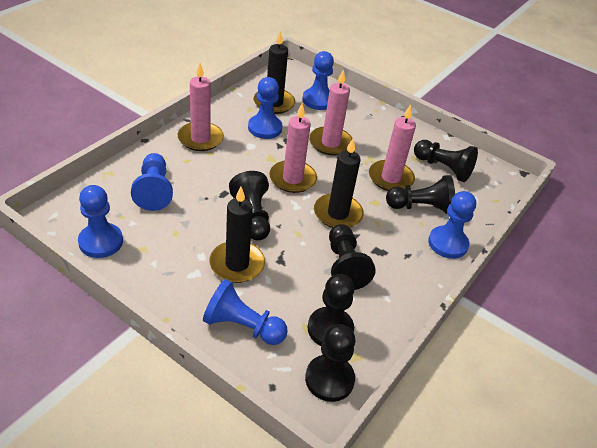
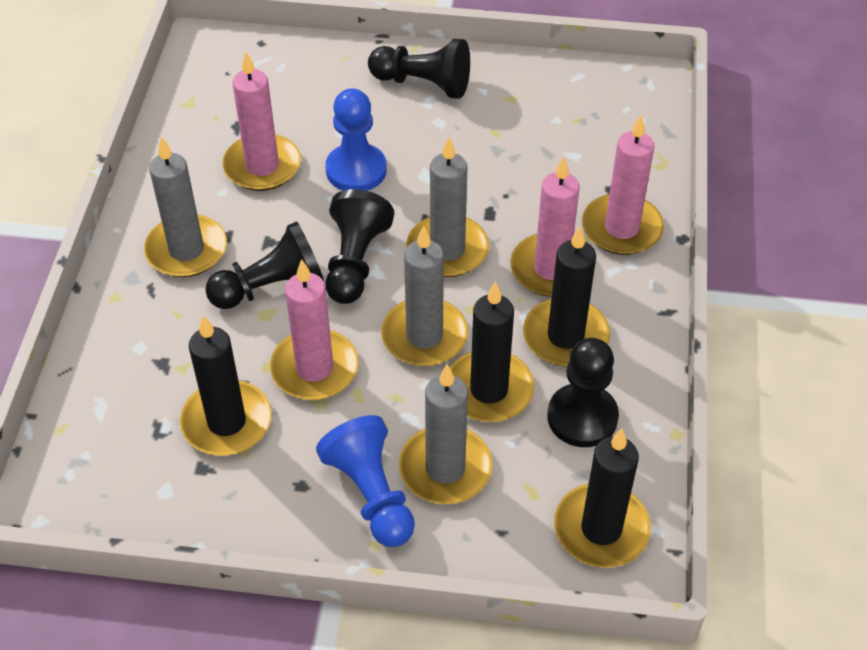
black candle: [209,187,265,283] [254,30,295,114] [314,138,364,228] = 3 -> [180,315,272,455] [450,281,534,422] [523,226,610,366] [554,428,651,568] = 4
black pawn: [229,171,270,240] [305,324,355,402] [308,274,354,346] [329,224,376,290] [386,175,455,214] [414,140,478,182] = 6 -> [205,221,324,309] [325,189,394,304] [368,39,470,99] [547,338,619,447] = 4
blue pawn: [78,185,123,258] [131,153,173,211] [203,279,288,345] [248,77,282,139] [302,51,334,110] [428,191,476,259] = 6 -> [316,415,415,547] [325,88,387,191] = 2
grey candle: none = 0 -> [144,137,227,277] [381,226,468,366] [399,365,493,504] [407,137,489,277] = 4

